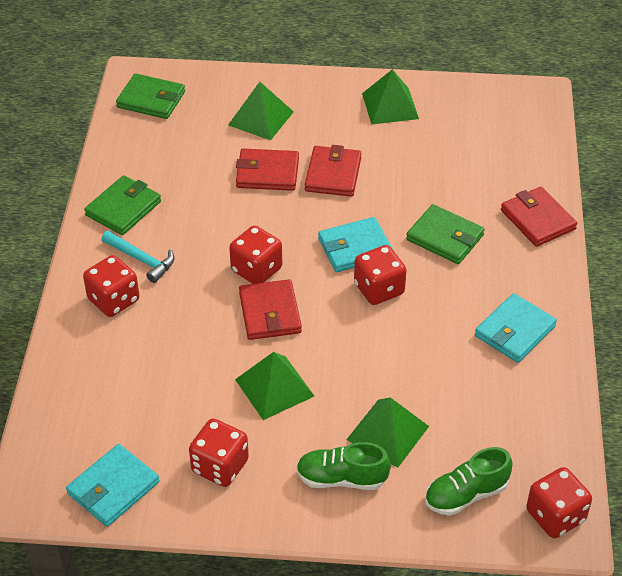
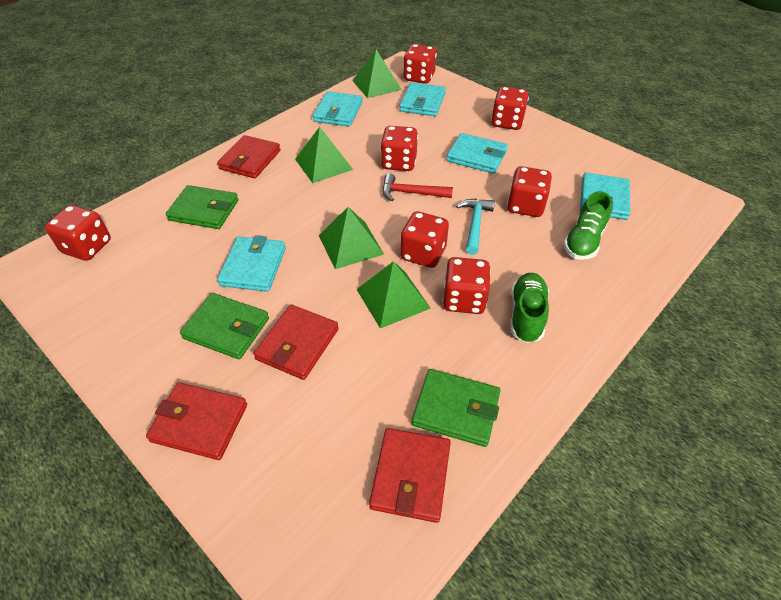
red dice: [83,255,139,317] [189,419,249,487] [229,225,282,284] [354,245,407,305] [526,467,592,538] = 5 -> [45,205,111,261] [381,126,418,171] [401,211,449,268] [404,44,437,84] [443,257,491,314] [491,87,529,130] [507,166,552,217] = 7
red hammer: none = 0 -> [383,173,453,201] = 1
turquoise wallet: [66,444,159,527] [318,217,394,272] [475,293,557,363] = 3 -> [217,235,286,292] [313,91,363,127] [399,82,446,116] [446,133,508,174] [580,173,630,220] = 5

